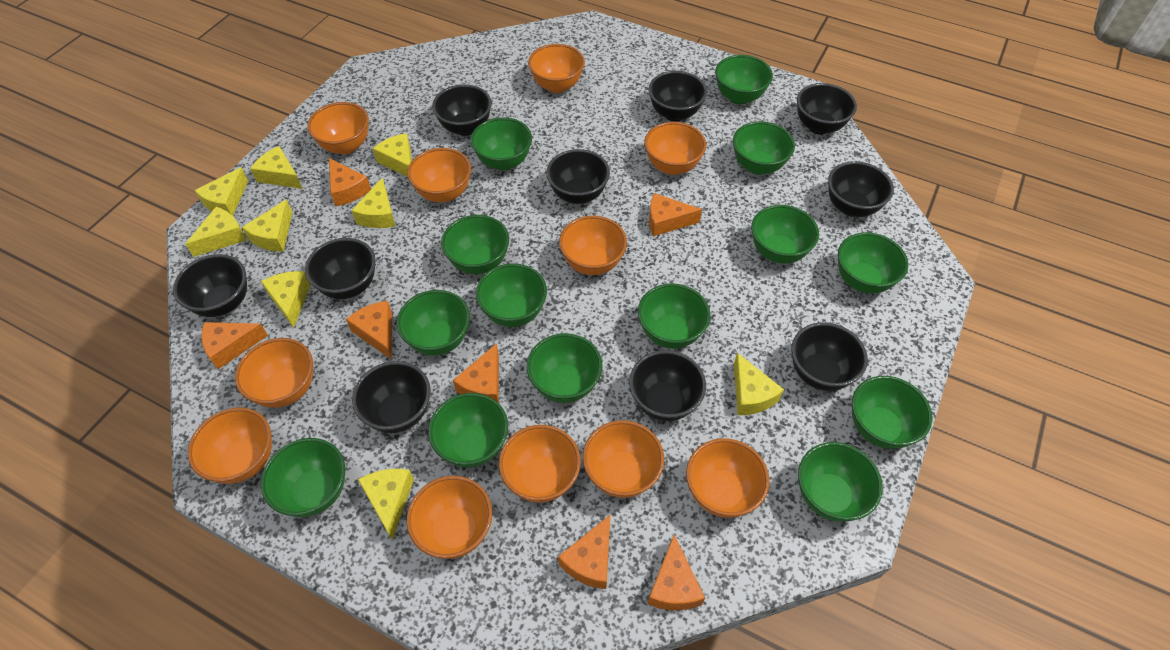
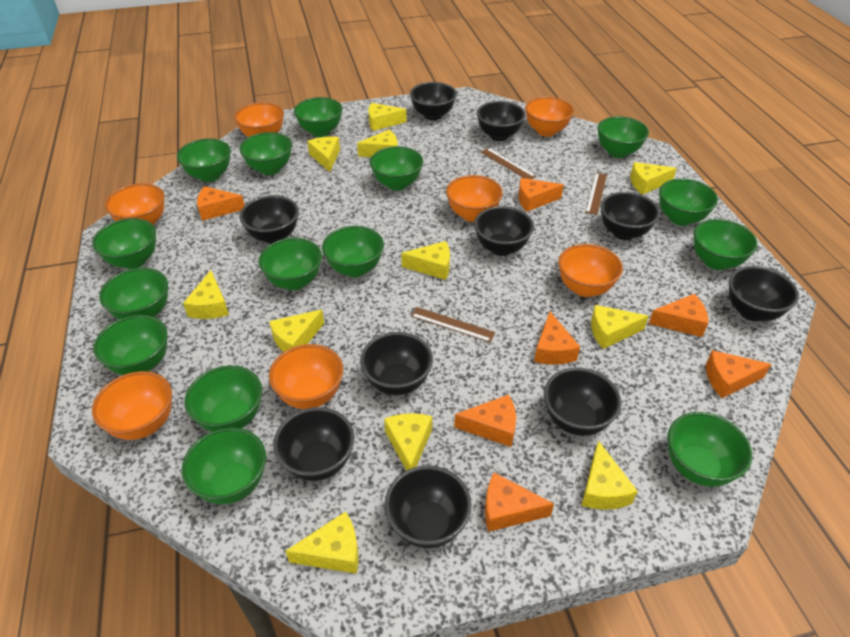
brown ruler: none = 0 -> [411,307,495,342] [481,148,536,179] [585,173,607,215] = 3
green bowl: [261,438,345,517] [397,290,470,356] [428,393,508,468] [441,215,509,274] [471,117,532,170] [476,263,547,327] [527,333,603,403] [638,283,710,349] [715,55,773,105] [733,121,795,175] [751,205,819,264] [798,442,883,522] [838,232,908,293] [852,376,932,449] = 14 -> [92,218,156,269] [94,315,168,375] [99,268,168,319] [177,138,231,182] [182,427,266,504] [184,366,262,432] [239,132,292,175] [259,238,322,290] [294,97,342,137] [322,226,384,277] [370,146,423,191] [597,116,649,158] [659,178,718,226] [668,412,752,487] [694,219,758,270] = 15
orange bowl: [188,408,272,484] [235,338,313,408] [307,102,369,154] [407,148,471,202] [407,476,492,559] [499,425,581,503] [528,44,585,93] [559,216,627,275] [583,420,664,498] [644,122,706,175] [686,438,770,518] = 11 -> [92,371,172,440] [105,183,165,226] [234,102,284,137] [269,344,343,409] [446,175,503,222] [525,97,574,137] [558,244,623,297] = 7
yellow cheese: [185,207,246,257] [194,167,248,216] [242,199,293,252] [250,146,303,189] [261,271,311,328] [351,178,395,228] [358,469,414,540] [373,133,412,177] [734,353,784,415] = 9 -> [183,270,229,319] [269,310,324,352] [285,511,358,574] [307,136,340,172] [357,130,398,157] [369,103,407,131] [384,413,432,471] [401,241,450,280] [581,440,638,510] [591,305,649,349] [630,162,677,195] = 11

